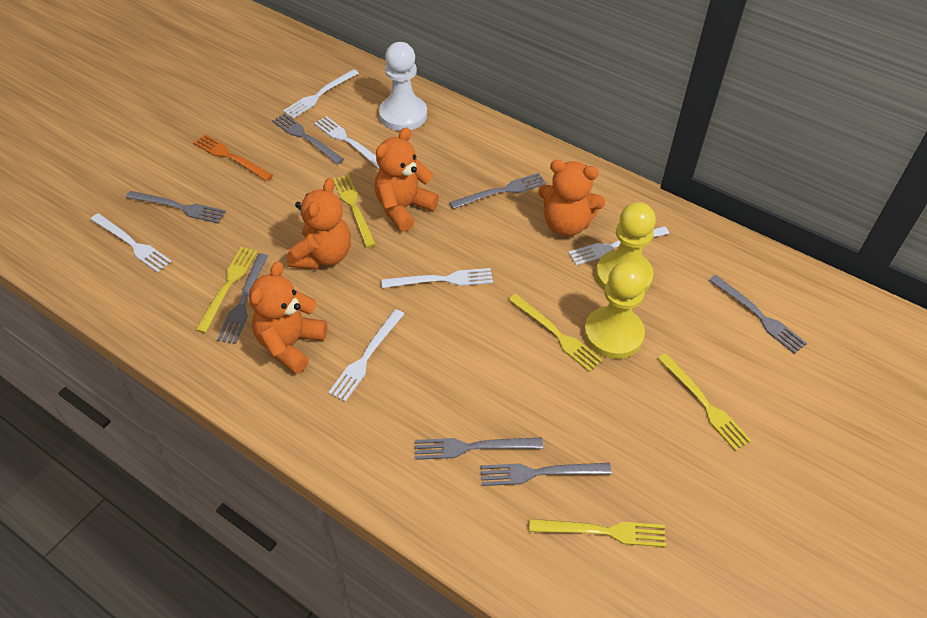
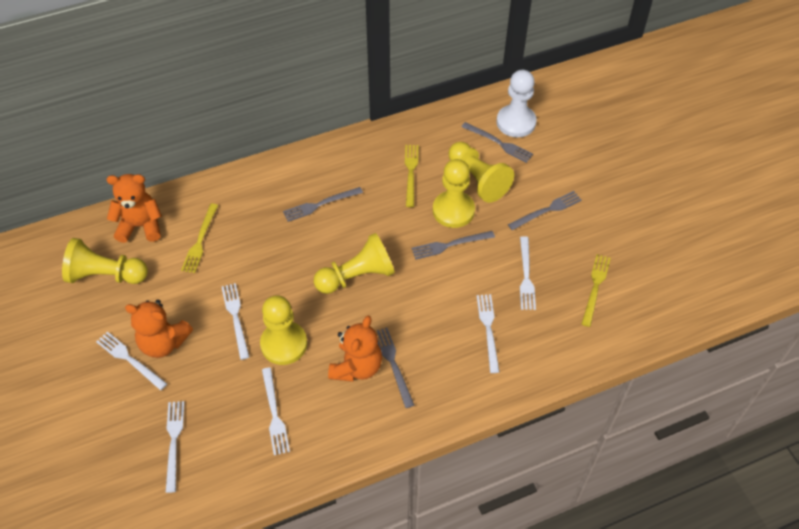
grey fork: [126,191,226,223] [217,253,268,344] [272,113,344,164] [415,437,543,460] [449,173,546,209] [481,463,612,486] [709,275,807,354] = 7 -> [283,187,363,222] [377,328,414,408] [411,231,495,260] [462,122,533,163] [508,191,582,230] = 5
orange fork: [193,134,273,181] = 1 -> none = 0
orange teddy bear: [249,261,327,374] [287,178,351,269] [374,127,439,232] [538,160,605,236] = 4 -> [107,174,162,243] [125,300,193,358] [328,316,382,382] = 3
yellow fork: [196,247,258,333] [333,175,376,248] [508,294,603,372] [529,519,666,547] [657,353,751,451] = 5 -> [181,203,218,273] [405,145,418,207] [582,254,611,327] = 3
yellow pawn: [584,261,647,359] [596,202,656,292] = 2 -> [62,238,148,284] [260,295,307,365] [314,233,395,294] [433,159,475,228] [449,142,514,203] = 5

